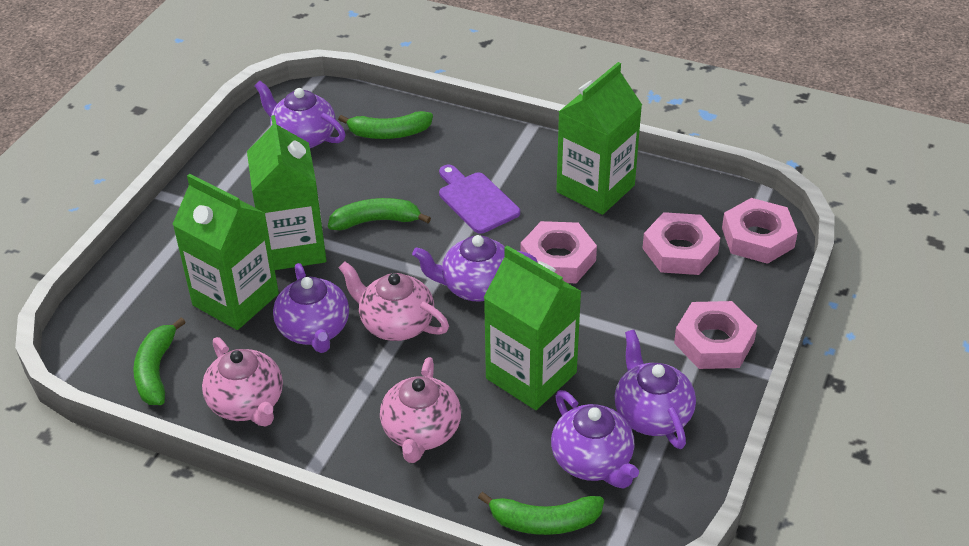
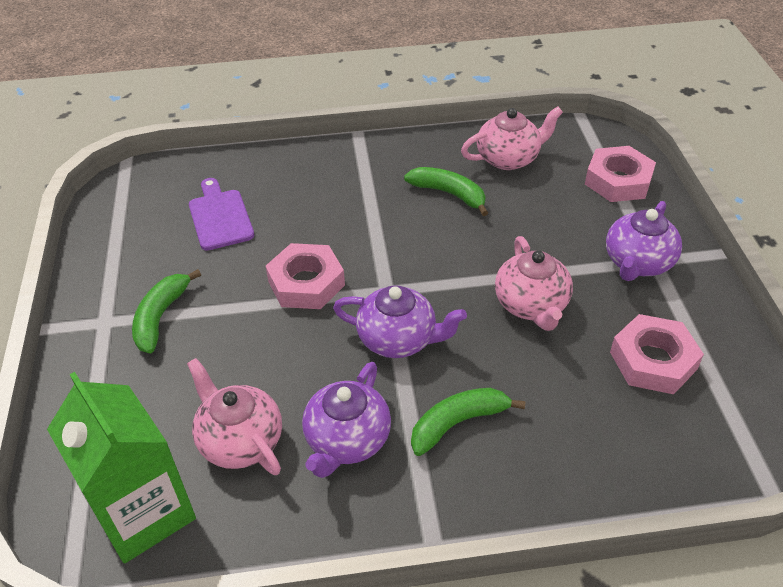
green banana: [133,318,186,405] [328,198,431,230] [338,111,433,139] [478,492,604,535] = 4 -> [132,269,201,353] [404,167,488,216] [411,388,526,456] = 3
green carton: [172,174,279,330] [247,115,327,270] [483,246,582,410] [556,62,642,215] = 4 -> [47,372,196,564] = 1
pink nut: [520,221,597,283] [642,212,720,275] [674,301,757,369] [722,198,798,264] = 4 -> [266,243,345,309] [585,146,656,202] [610,314,704,394] = 3
purple teapot: [255,81,346,148] [273,263,349,353] [412,235,538,302] [551,390,639,489] [615,330,696,449] = 5 -> [302,362,391,478] [333,285,467,358] [606,201,682,281] = 3

